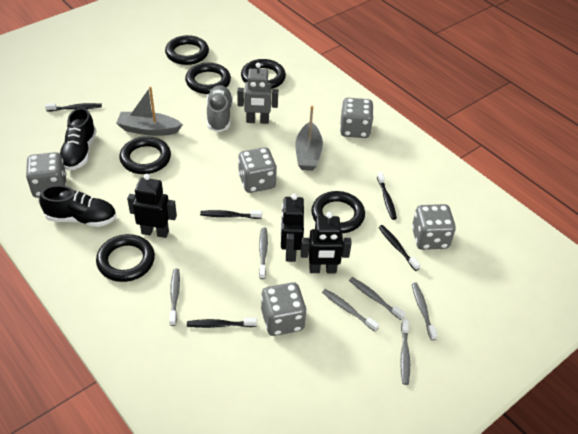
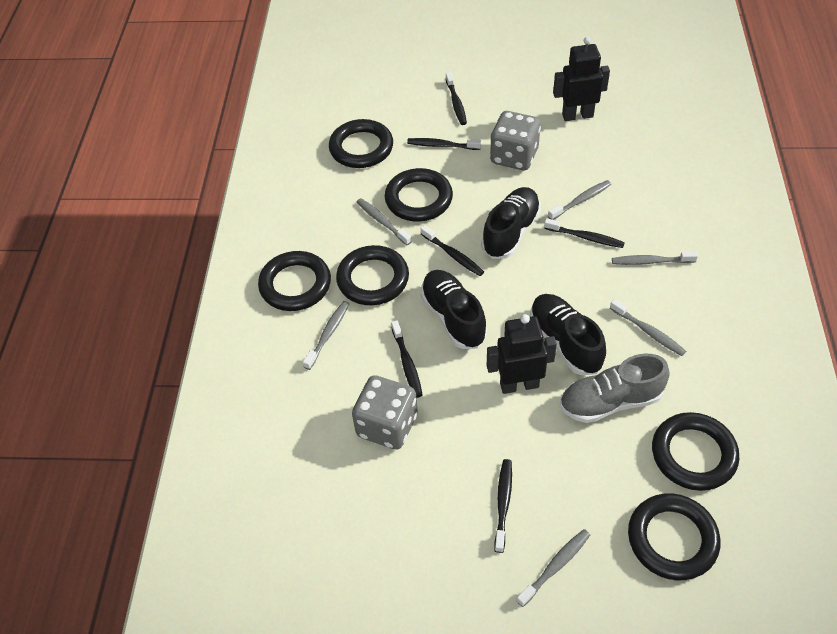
black robot: [127,174,177,238] [280,193,304,262] [301,212,352,273] = 3 -> [487,314,557,394] [553,37,610,121] = 2
black shoe: [39,185,116,227] [60,107,96,171] = 2 -> [420,270,487,349] [481,187,541,259] [530,294,606,375] = 3
black toothbrush: [45,103,102,111] [187,318,257,328] [200,210,262,219] [377,172,397,220] [378,225,420,271] = 5 -> [391,320,423,398] [407,138,481,150] [421,225,484,276] [446,72,467,125] [494,459,512,553] [544,218,625,248] = 6
grey boat: [116,87,183,136] [295,106,323,171] = 2 -> none = 0
grey dice: [26,152,67,198] [238,147,277,193] [261,282,307,336] [340,98,374,138] [412,204,456,250] = 5 -> [352,375,418,450] [490,111,541,170] = 2
grey robot: [237,62,278,124] = 1 -> none = 0

